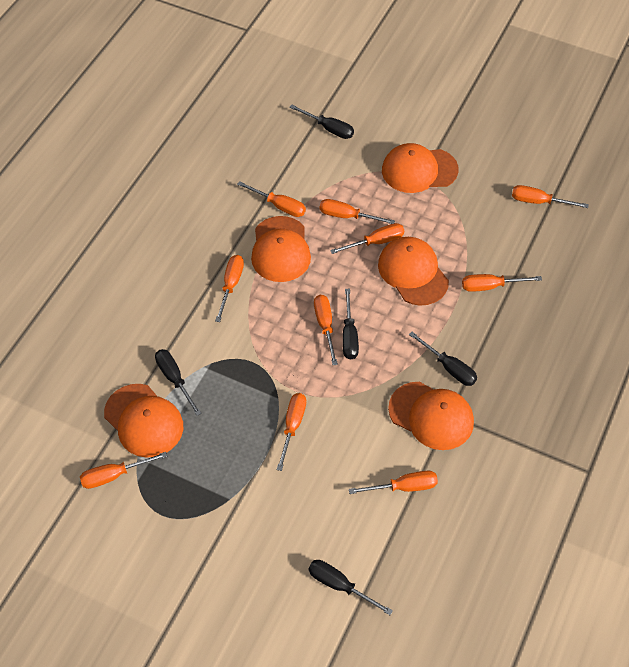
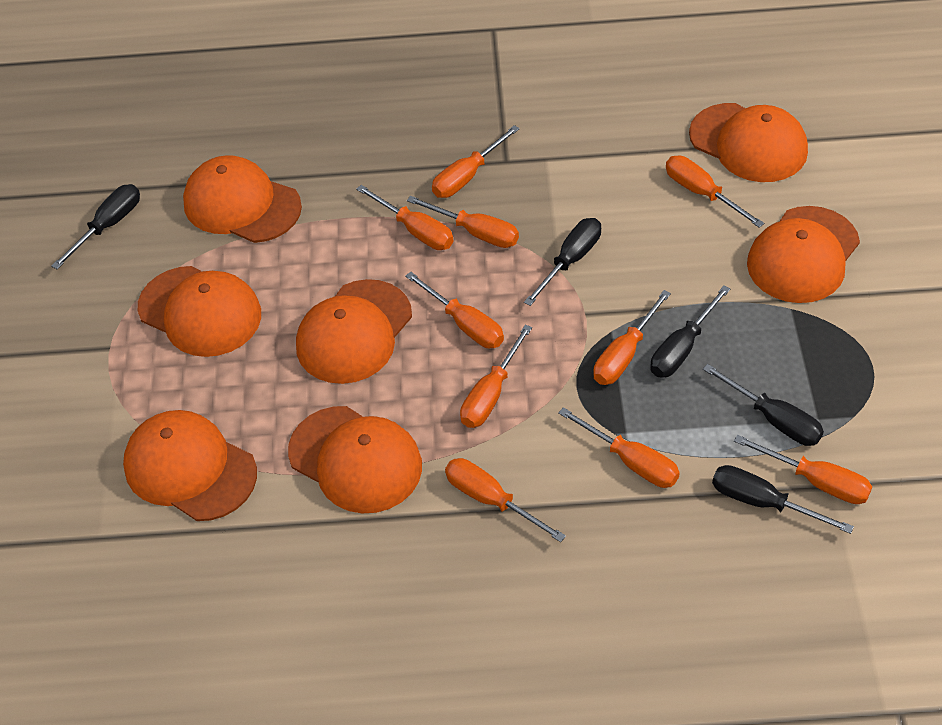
orange cap: [104,384,183,458] [251,216,311,282] [378,237,449,305] [382,143,458,193] [388,382,474,450] = 5 -> [123,410,257,521] [138,266,261,357] [183,155,302,243] [288,406,422,513] [296,279,412,384] [689,103,808,182] [747,206,860,303] = 7

